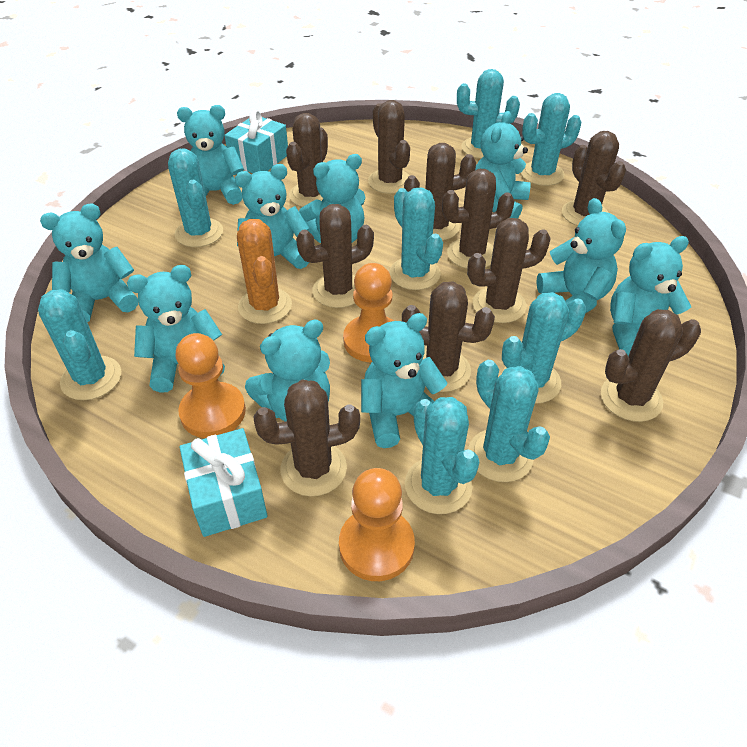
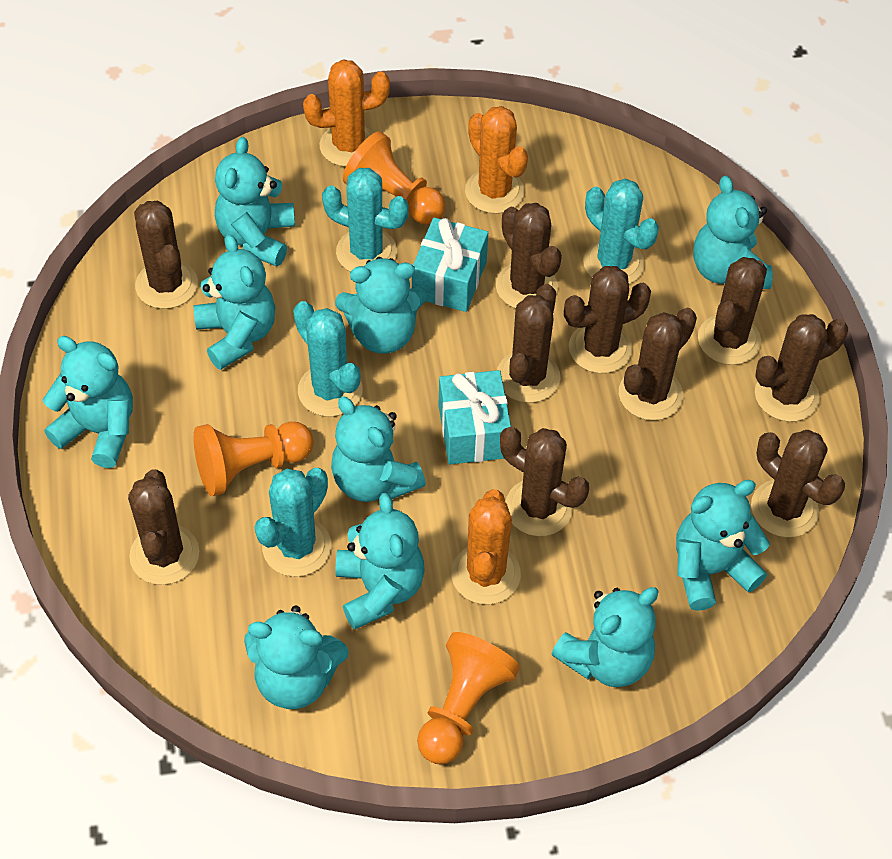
orange cactus: [237,219,292,324] = 1 -> [303,60,390,167] [451,489,521,604] [465,106,528,214] = 3
turquoise cactus: [38,289,121,400] [168,148,223,247] [389,188,443,290] [405,397,479,514] [457,69,520,159] [468,360,550,482] [502,292,586,404] [521,93,581,186] = 8 -> [255,468,331,577] [293,301,363,417] [322,168,409,272] [583,179,659,284] = 4

